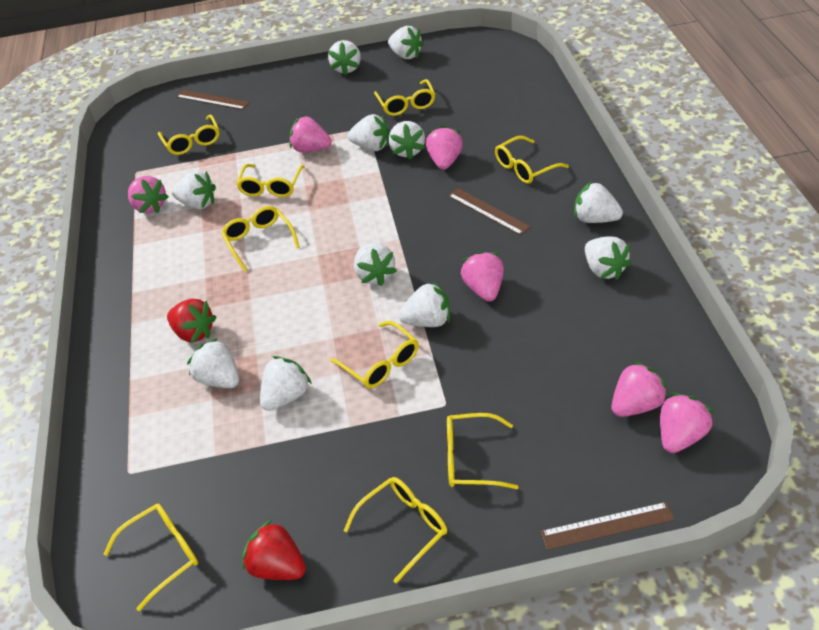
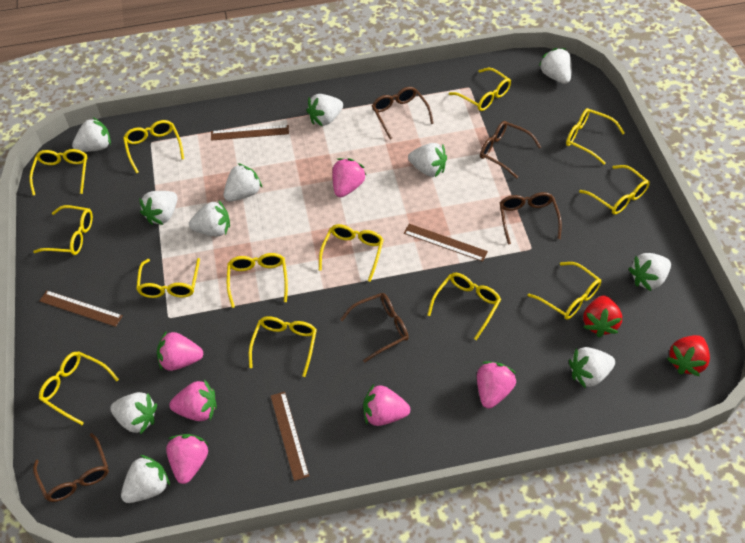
brown glasses: none = 0 -> [33,433,109,502] [340,293,409,363] [372,87,434,140] [480,121,541,179] [500,192,562,245] = 5
brown ruler: [176,90,250,110] [448,188,530,235] [541,502,675,550] = 3 -> [39,290,123,327] [211,125,289,141] [271,392,309,481] [404,224,488,262] = 4
yellow glasses: [104,504,198,611] [158,115,219,155] [221,206,300,271] [236,164,305,197] [330,321,419,388] [344,477,447,584] [374,79,435,116] [447,413,518,489] [495,136,569,184] = 9 -> [29,149,88,196] [33,205,93,255] [39,351,119,425] [123,120,184,173] [136,258,200,298] [227,253,288,308] [249,316,317,377] [319,224,384,282] [427,273,501,340] [449,68,511,111] [527,262,601,320] [566,108,625,165] [579,165,650,215] = 13

